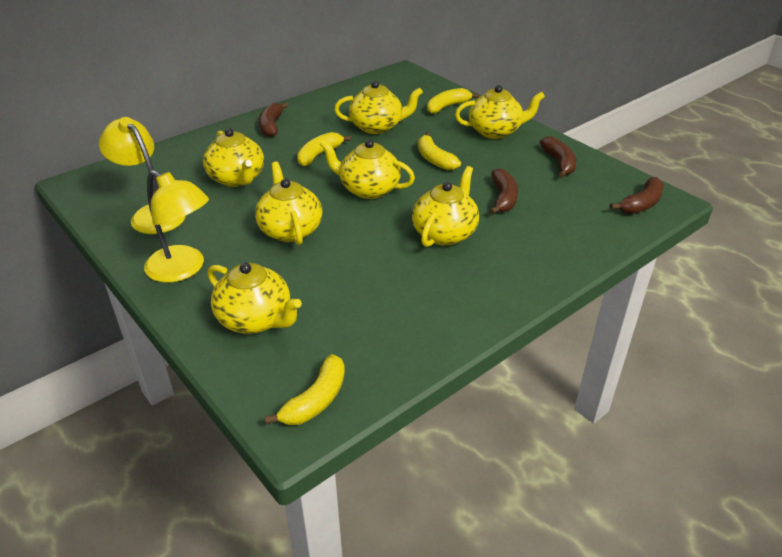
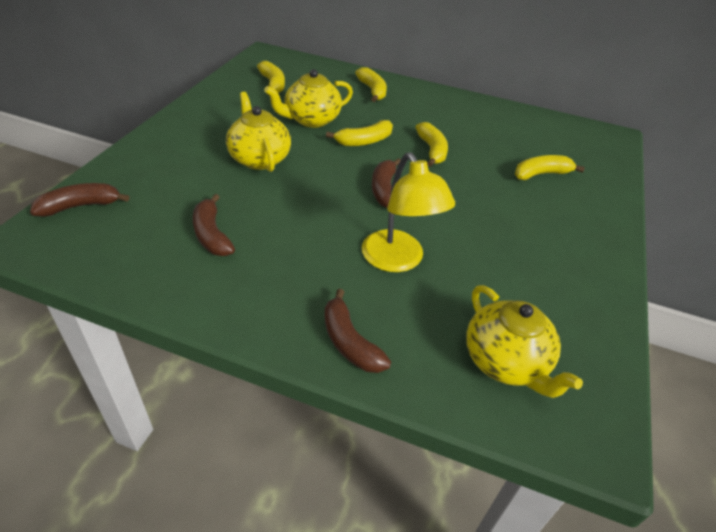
yellow banana: [265,354,345,425] [297,132,351,167] [418,132,461,170] [427,88,479,114] = 4 -> [257,61,285,95] [326,120,393,146] [355,67,387,102] [416,122,448,167] [515,155,585,180] = 5
yellow lamp: [99,117,185,234] [144,170,209,283] = 2 -> [362,152,455,272] = 1
yellow teapot: [203,128,264,187] [208,263,302,334] [255,162,322,245] [320,139,415,199] [334,81,423,134] [412,166,479,247] [455,85,545,139] = 7 -> [226,92,291,172] [264,69,353,128] [466,285,583,398] = 3

